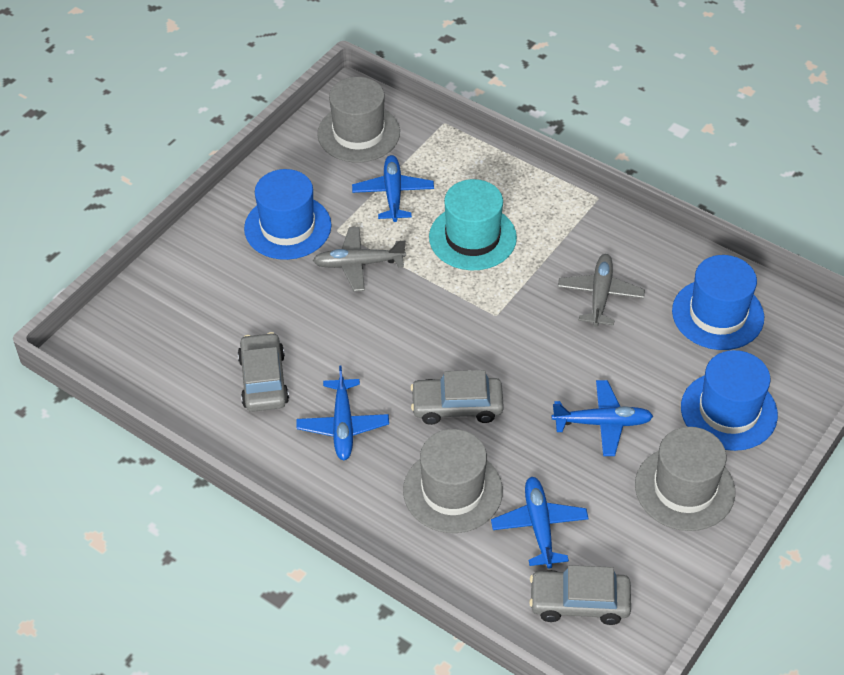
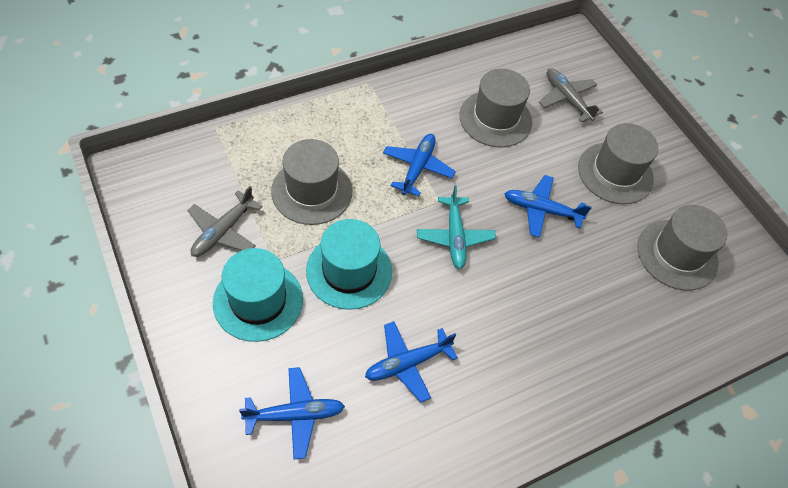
blue hat: [244,169,331,260] [672,255,764,350] [681,350,778,451] = 3 -> none = 0
grey car: [238,332,289,412] [410,370,504,425] [529,565,631,625] = 3 -> none = 0
grey hat: [317,77,400,162] [403,429,503,533] [635,427,735,531] = 3 -> [271,139,352,225] [459,69,532,147] [578,123,658,204] [637,205,727,291] = 4
turquoise hat: [429,179,517,270] = 1 -> [213,248,303,342] [306,219,392,310] = 2
turquoise plane: none = 0 -> [417,185,496,269] = 1

